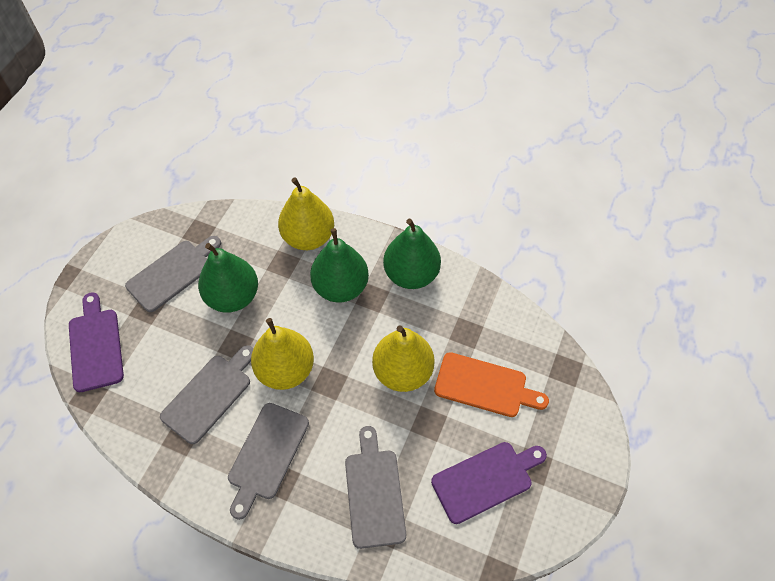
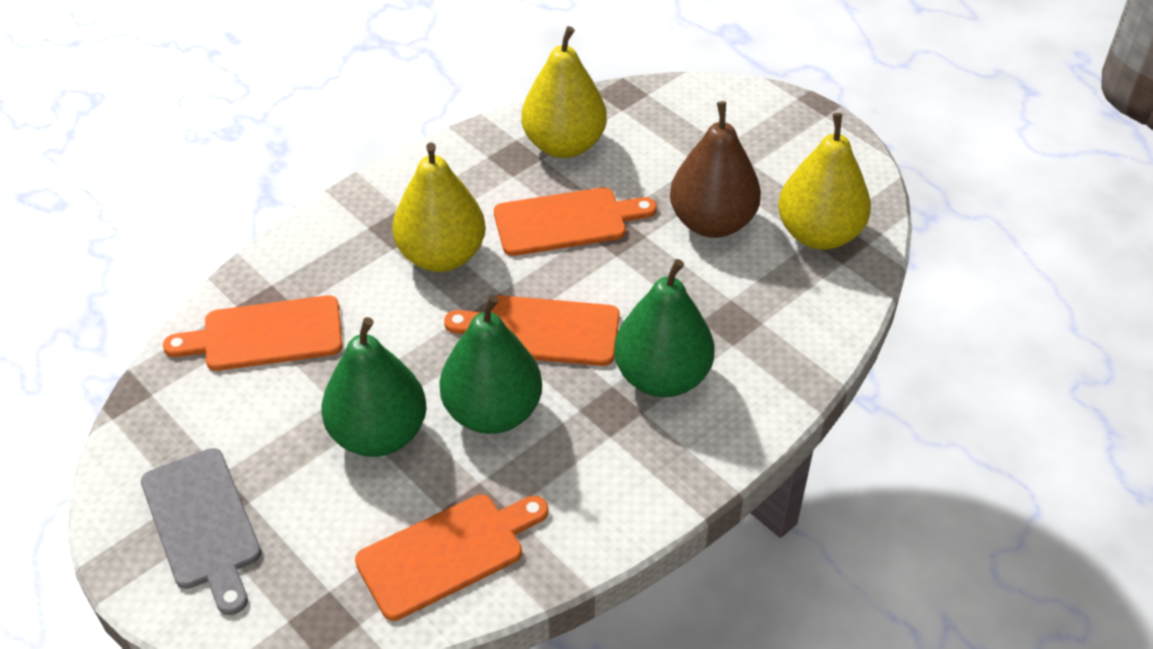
brown pear: none = 0 -> [670,101,761,238] = 1
grey cutting board: [125,236,221,312] [160,345,254,444] [228,403,309,520] [345,426,406,549] = 4 -> [141,448,261,615] = 1
orange cutting board: [434,352,549,417] = 1 -> [163,295,343,371] [355,495,548,621] [444,295,620,366] [494,187,657,256] = 4
purple cutting board: [69,292,124,392] [431,442,547,524] = 2 -> none = 0

